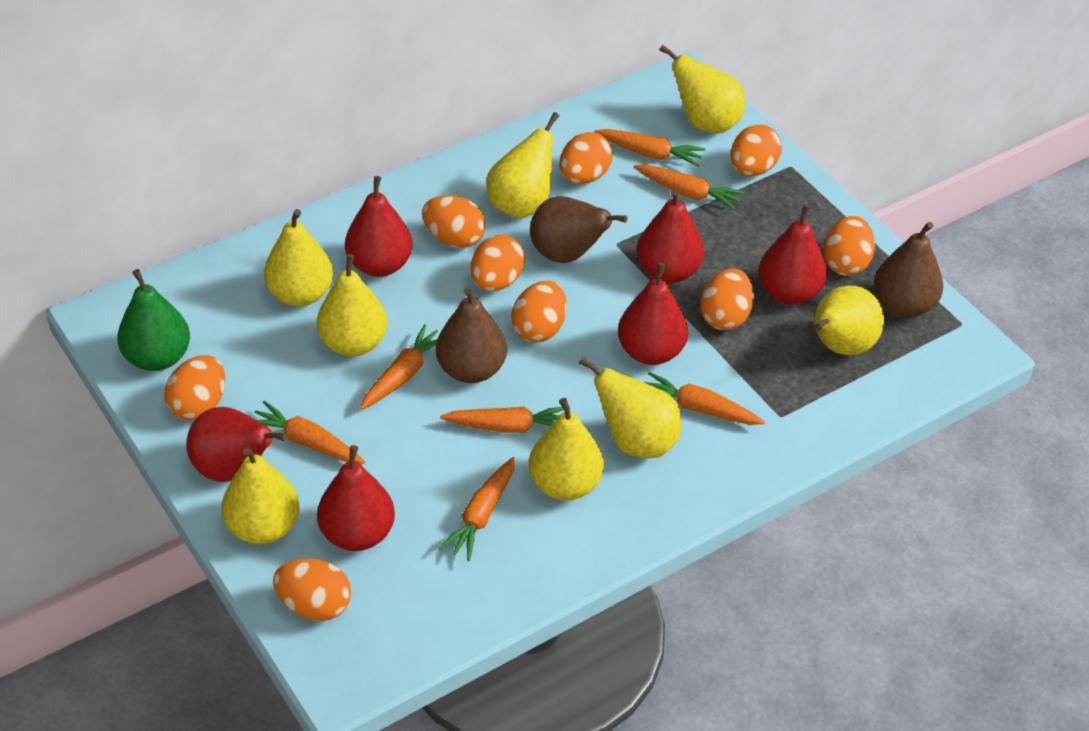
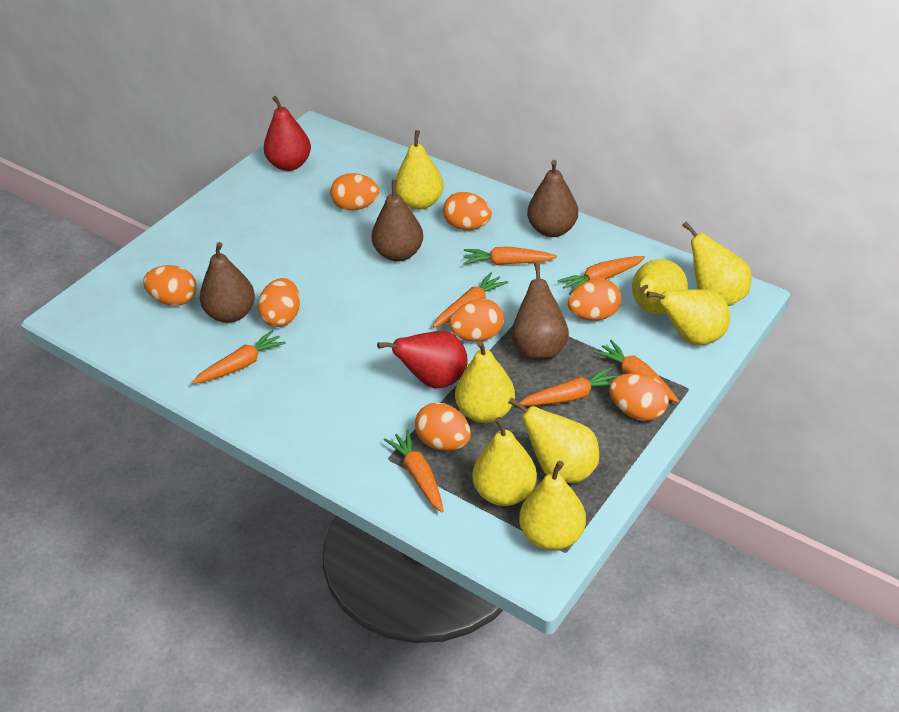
brown pear: [436,287,507,383] [530,196,628,263] [874,222,943,318] = 3 -> [200,242,255,323] [372,180,423,261] [511,262,569,360] [527,160,578,237] = 4
green pear: [117,269,190,371] = 1 -> none = 0
orange egg: [164,355,225,420] [273,558,351,621] [422,195,485,248] [470,235,525,291] [511,281,567,343] [559,132,613,184] [700,269,754,330] [730,125,782,176] [823,216,875,276] = 9 -> [143,265,197,306] [258,278,300,327] [330,173,379,211] [415,403,471,451] [443,192,492,230] [449,299,504,341] [568,279,621,321] [609,373,669,421] = 8
red pear: [186,407,287,482] [317,445,395,551] [345,176,413,277] [618,263,688,365] [637,189,704,283] [758,204,827,305] = 6 -> [264,96,311,171] [377,331,468,389] = 2

